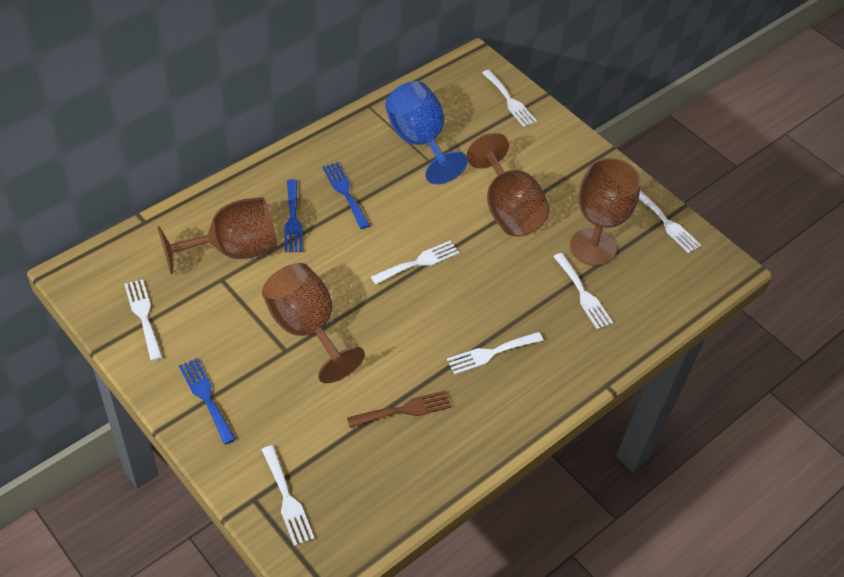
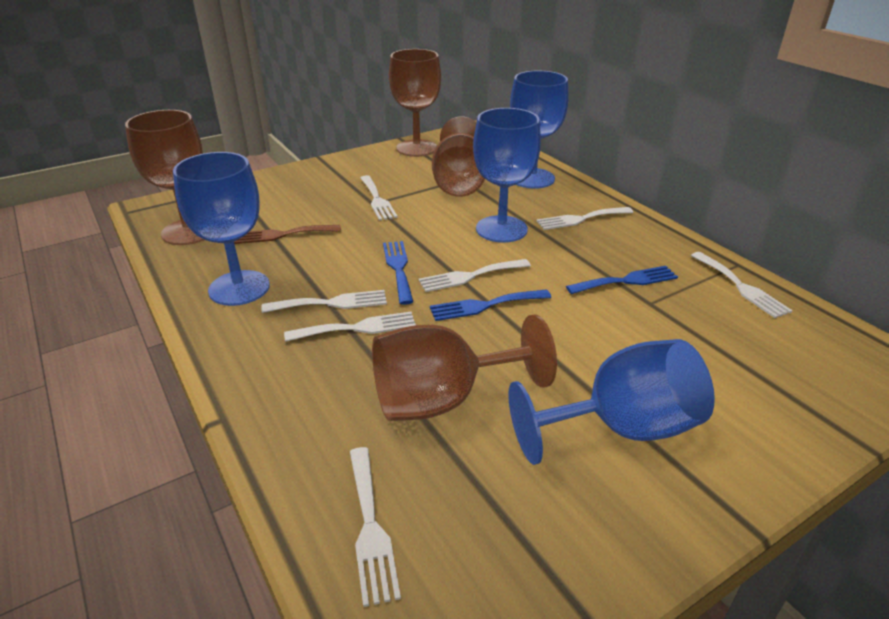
blue goblet: [385,81,468,184] = 1 -> [173,152,270,306] [473,108,541,243] [508,339,715,465] [510,71,569,189] = 4

